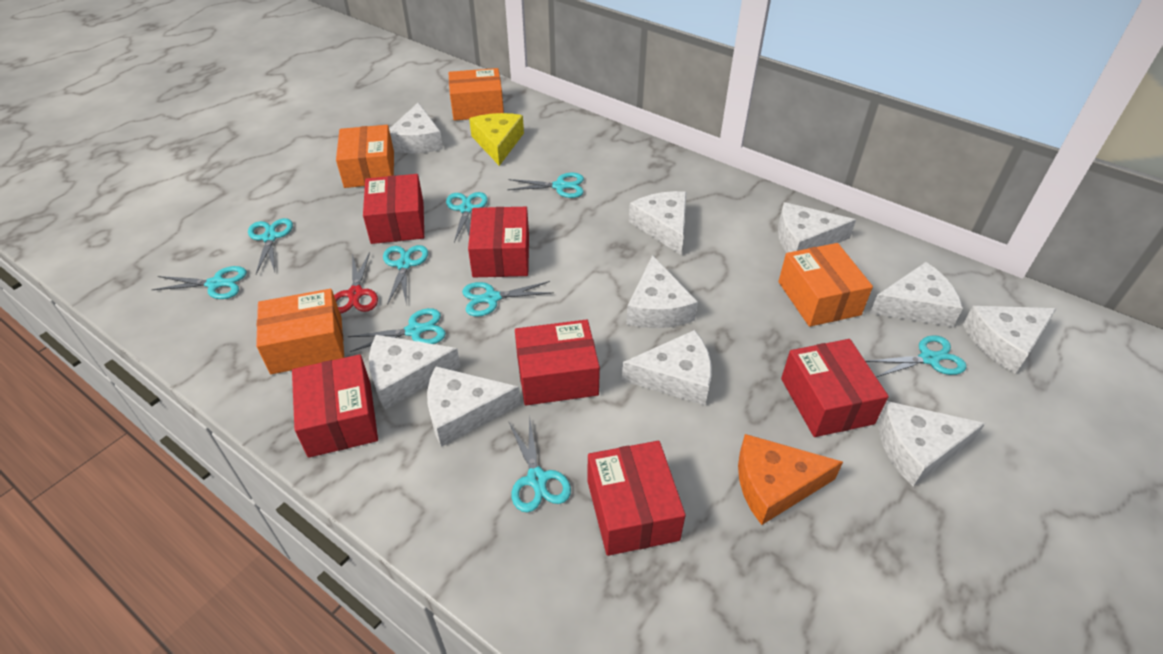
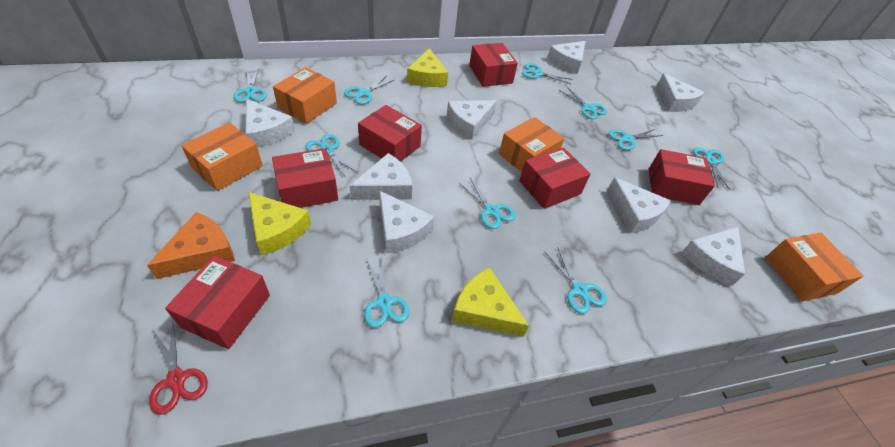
turquoise scissors: [151,266,247,299] [248,218,293,274] [348,308,446,352] [383,245,428,305] [446,192,488,242] [462,281,554,317] [507,173,584,198] [509,416,571,512] [866,335,967,377] = 9 -> [233,68,267,102] [305,134,358,178] [344,76,394,105] [364,257,410,328] [459,178,516,229] [522,63,572,84] [545,247,607,314] [559,87,608,119] [608,129,663,150] [693,147,730,190] = 10
white cheese: [369,335,461,410] [389,103,443,153] [427,366,521,447] [622,330,712,406] [626,255,698,328] [629,191,687,255] [778,202,856,253] [870,262,963,327] [878,401,985,486] [963,306,1057,374] = 10 -> [245,99,295,147] [349,153,412,200] [380,191,434,254] [447,100,497,140] [547,41,586,74] [607,177,671,233] [657,73,705,112] [681,227,745,286] = 8
yellow cheese: [469,113,524,166] = 1 -> [248,192,311,255] [407,48,448,87] [452,268,529,337] = 3

